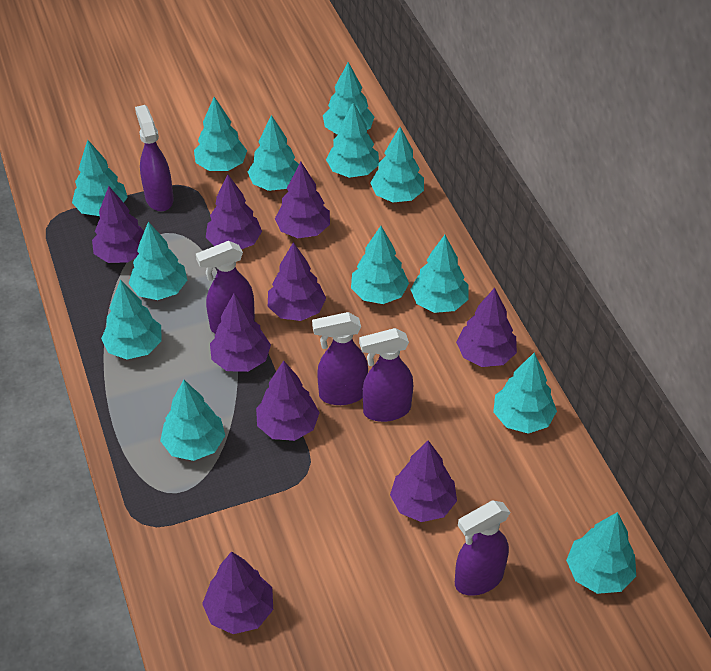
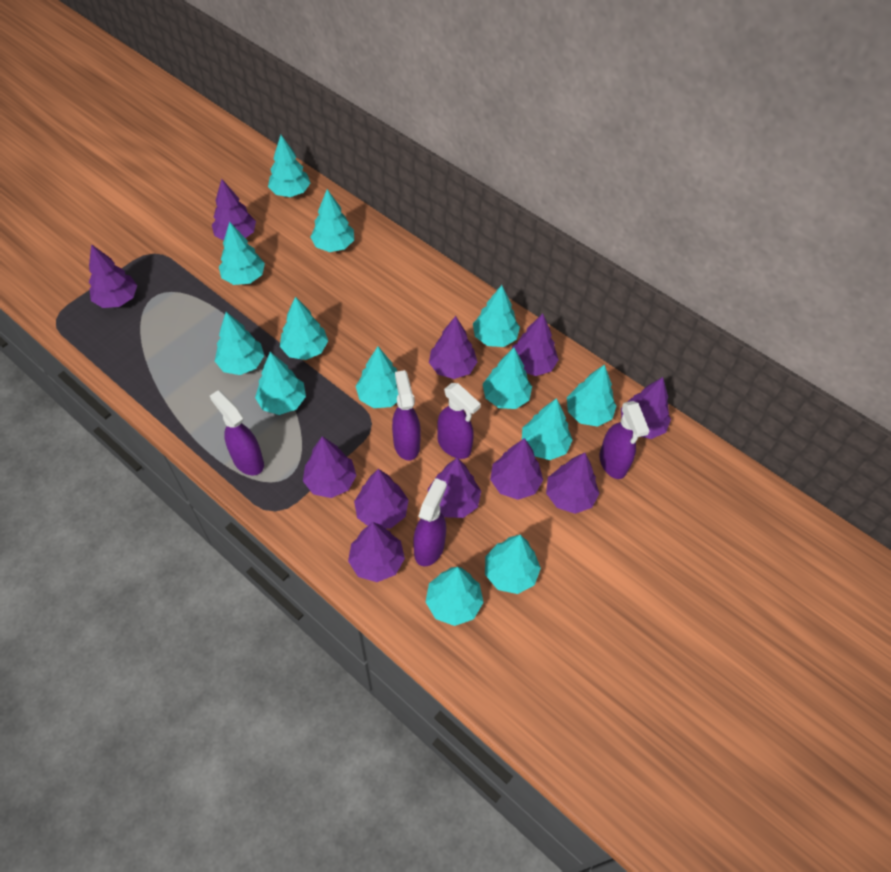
purple tree: [92,186,144,263] [202,551,273,634] [206,174,262,249] [210,293,271,372] [256,360,320,441] [268,242,326,321] [275,162,330,238] [390,440,457,522] [456,288,517,367] = 9 -> [89,244,137,308] [212,179,256,240] [303,436,357,498] [348,522,405,582] [354,469,409,529] [428,458,481,518] [429,316,477,379] [490,438,543,500] [512,313,559,376] [546,453,599,514] [621,377,671,439] = 11

